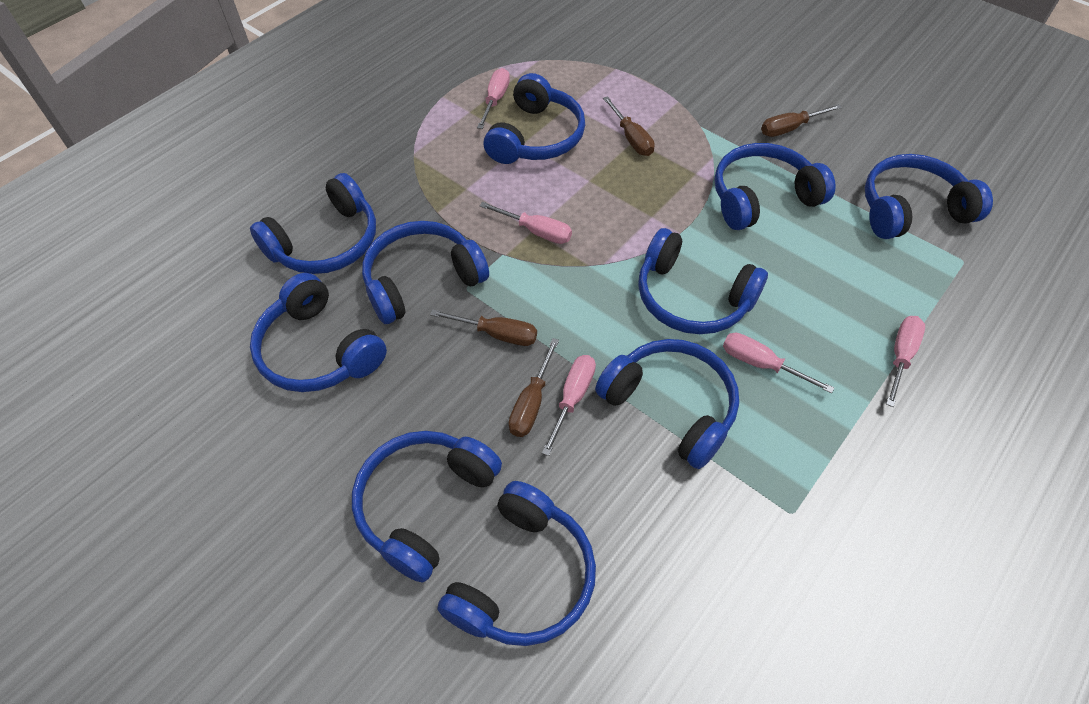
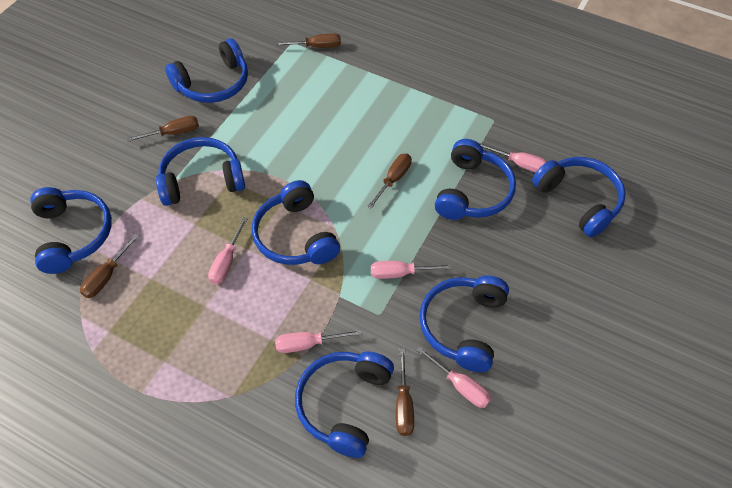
blue headphones: [250,173,376,274] [250,273,387,392] [352,431,502,583] [362,221,489,324] [437,481,596,646] [484,73,585,164] [595,339,739,469] [638,228,768,334] [714,143,836,230] [865,154,993,239] = 10 -> [30,187,112,274] [156,137,245,206] [165,38,248,103] [252,180,340,265] [295,351,394,458] [419,275,509,372] [435,139,516,220] [532,157,626,237] = 8
brown screwdriver: [430,309,537,346] [509,338,559,437] [603,96,655,156] [761,104,842,137] = 4 -> [80,234,139,298] [126,116,199,142] [275,33,341,48] [367,154,412,209] [396,349,414,436] = 5

